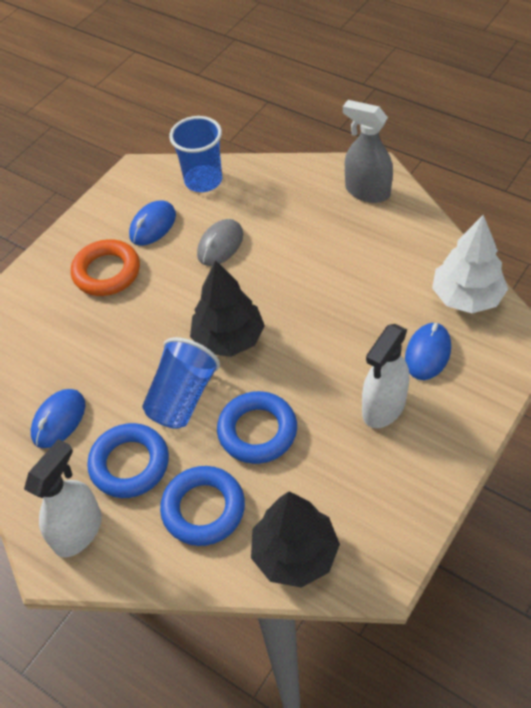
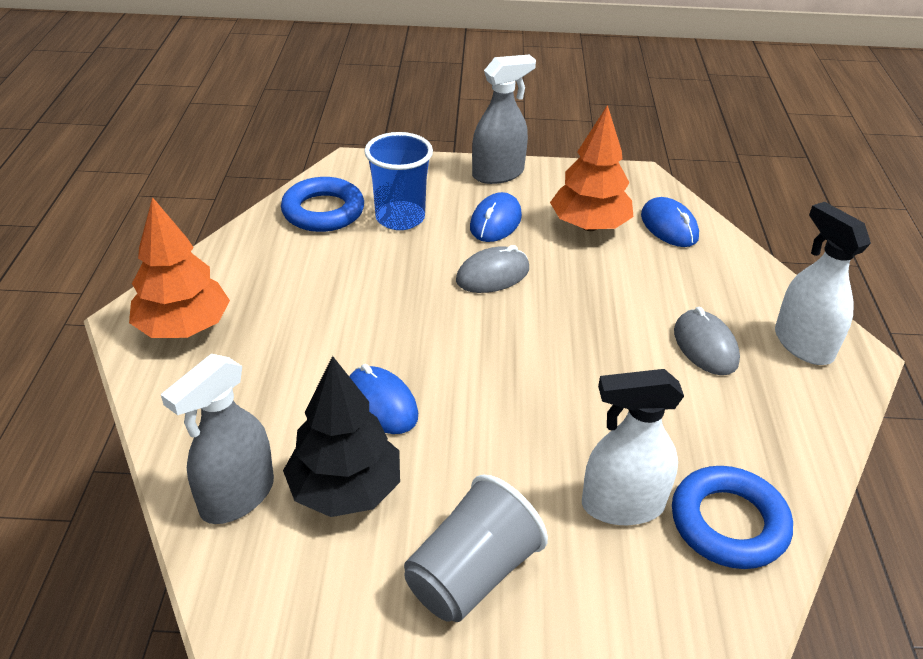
black tree: [190,260,265,357] [251,492,340,588] = 2 -> [283,356,400,517] = 1
blue cup: [142,337,220,429] [169,116,222,192] = 2 -> [364,132,433,230] = 1
blue ring: [87,423,169,498] [160,466,245,546] [217,391,297,464] = 3 -> [281,177,364,232] [672,466,793,569] = 2
grey cup: none = 0 -> [404,474,548,622] = 1
grey mouse: [197,219,243,266] = 1 -> [456,245,529,293] [674,307,740,375] = 2
grey spray bottle: [343,100,393,203] = 1 -> [161,354,274,524] [472,55,536,184] = 2
orange ring: [71,239,140,296] = 1 -> none = 0
orange tree: none = 0 -> [129,197,230,338] [550,105,633,231] = 2
white tree: [432,215,508,313] = 1 -> none = 0

